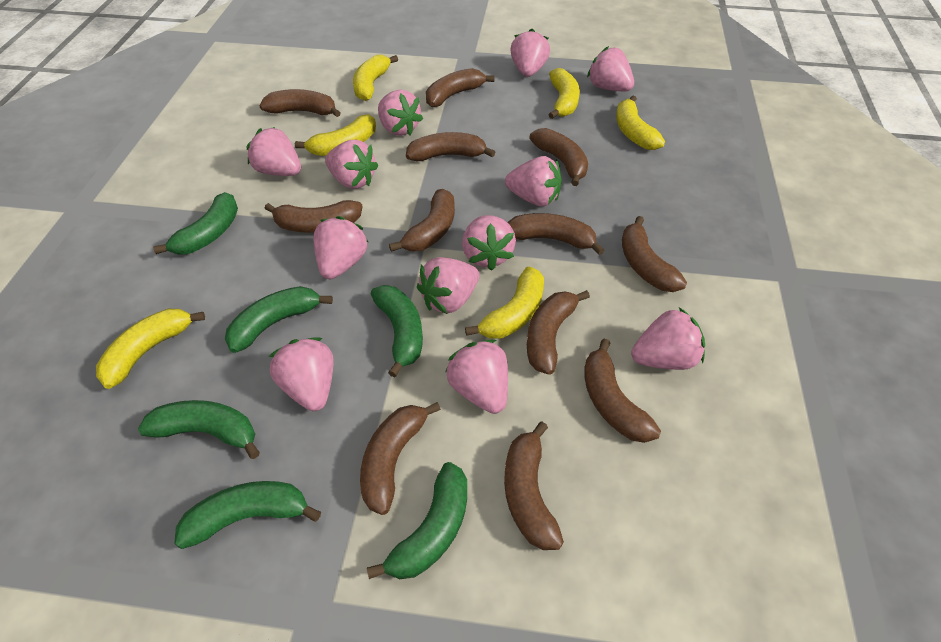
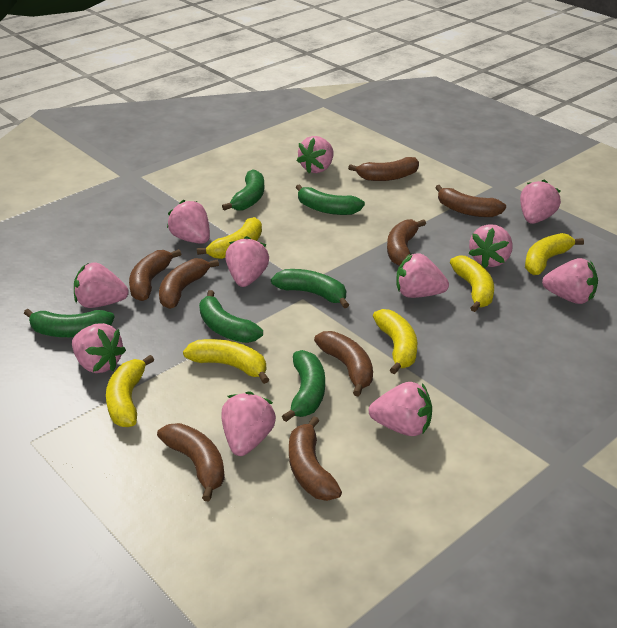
brown banana: [259,89,341,117] [265,200,363,233] [360,402,441,515] [389,189,455,252] [406,132,495,161] [426,68,495,107] [504,422,564,550] [508,213,604,255] [527,290,590,375] [530,128,588,186] [584,339,661,443] [622,216,687,292] = 12 -> [129,249,181,301] [157,423,225,501] [159,258,219,309] [289,416,342,501] [314,331,373,397] [348,157,419,181] [387,219,426,266] [435,185,506,217] = 8
pink strawberry: [246,127,301,176] [269,337,334,411] [313,216,368,279] [325,140,378,189] [378,90,423,136] [417,257,479,314] [445,340,508,414] [462,215,516,271] [505,156,562,207] [510,29,550,77] [587,46,634,91] [631,308,705,370] = 12 -> [72,323,126,373] [74,262,129,308] [167,200,210,244] [221,391,276,456] [225,236,269,287] [297,136,333,173] [369,382,432,436] [396,253,449,298] [469,224,513,268] [520,179,561,224] [542,258,598,304] = 11

